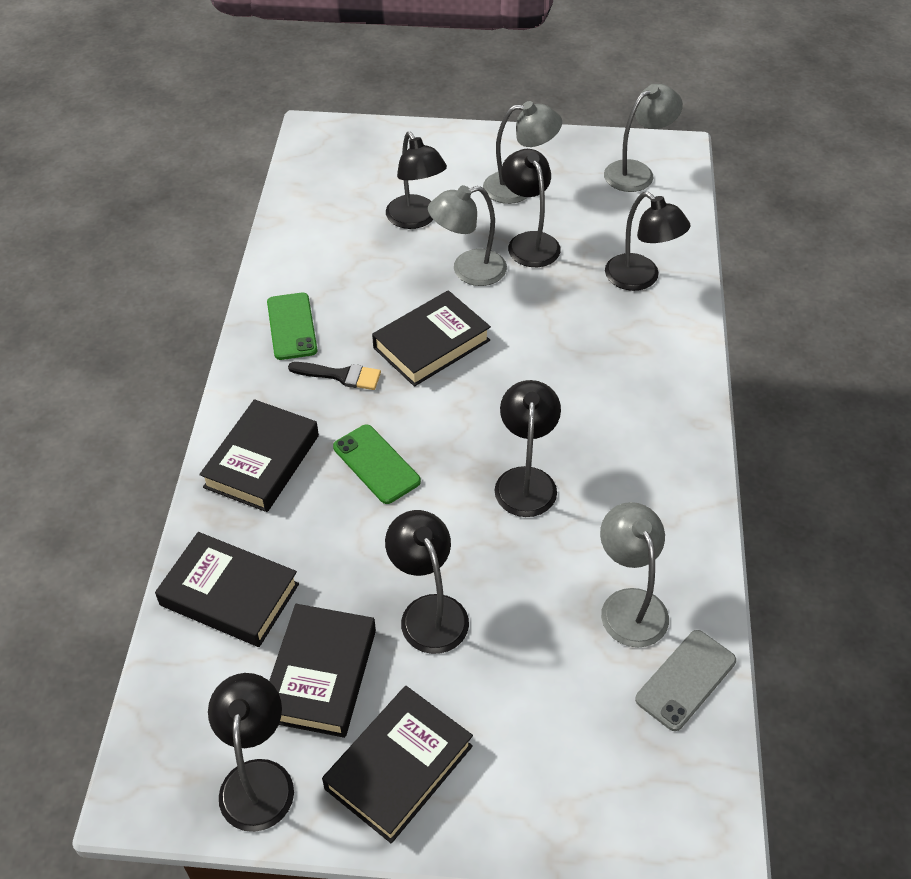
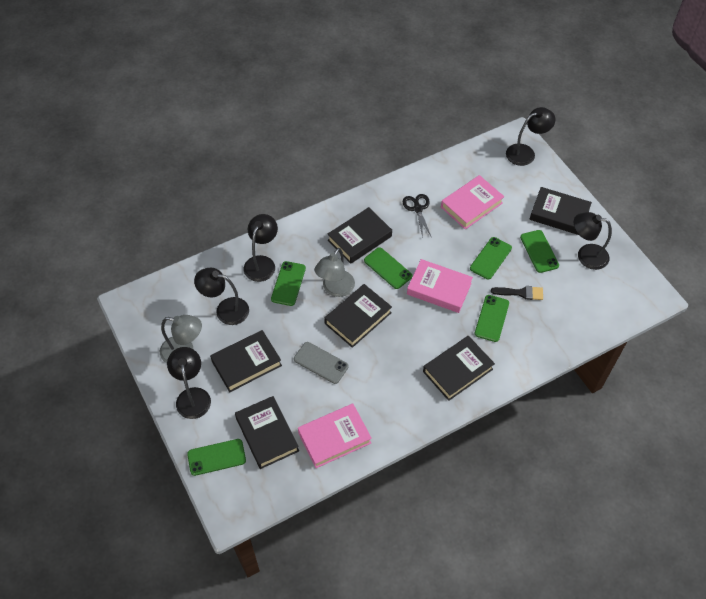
black book: [155,532,299,647] [199,399,319,512] [269,604,376,738] [322,686,473,844] [372,290,491,387] = 5 -> [210,330,282,392] [235,396,299,469] [324,284,392,348] [328,207,392,264] [423,336,495,401] [529,187,592,235] = 6
black lamp: [208,673,294,832] [385,510,469,654] [386,132,447,229] [495,380,561,517] [501,149,561,267] [605,192,690,291] = 6 -> [167,347,211,419] [194,268,249,325] [244,214,278,282] [506,107,556,166] [574,212,612,270] = 5
black scissors: none = 0 -> [403,194,431,238] = 1
green phone: [267,293,317,360] [333,425,421,504] = 2 -> [187,439,246,476] [271,261,306,306] [364,247,412,289] [470,237,512,280] [475,295,509,342] [520,230,559,273] = 6
grey lamp: [428,185,507,286] [483,101,562,204] [600,502,669,648] [604,84,683,192] = 4 -> [160,315,202,363] [314,248,355,297] = 2
pink book: none = 0 -> [298,403,372,468] [407,259,473,313] [441,175,504,229] = 3

